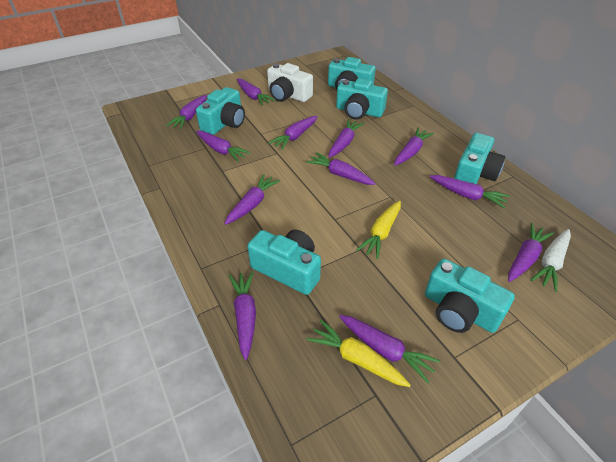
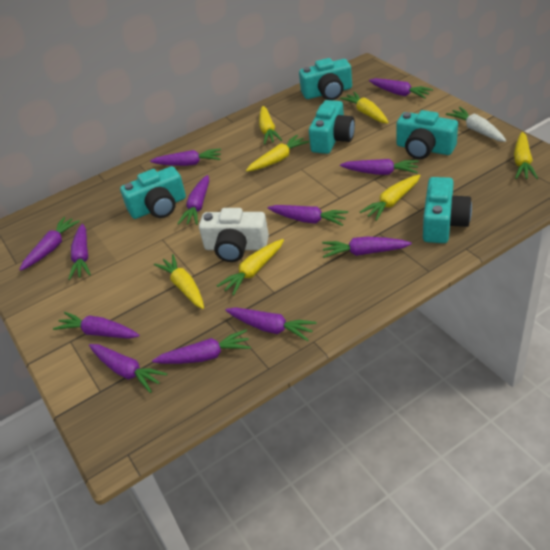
turquoise camera: [196,87,245,135] [247,230,321,295] [328,57,376,89] [336,78,388,120] [425,259,515,333] [454,133,506,184] = 6 -> [120,166,186,219] [299,58,352,100] [309,100,355,154] [396,110,458,159] [423,177,472,243] = 5
yellow carrot: [307,320,410,387] [356,201,401,259] = 2 -> [154,254,204,309] [217,239,284,296] [246,135,309,171] [259,106,282,144] [340,92,389,124] [360,175,421,221] [514,132,538,179] = 7

